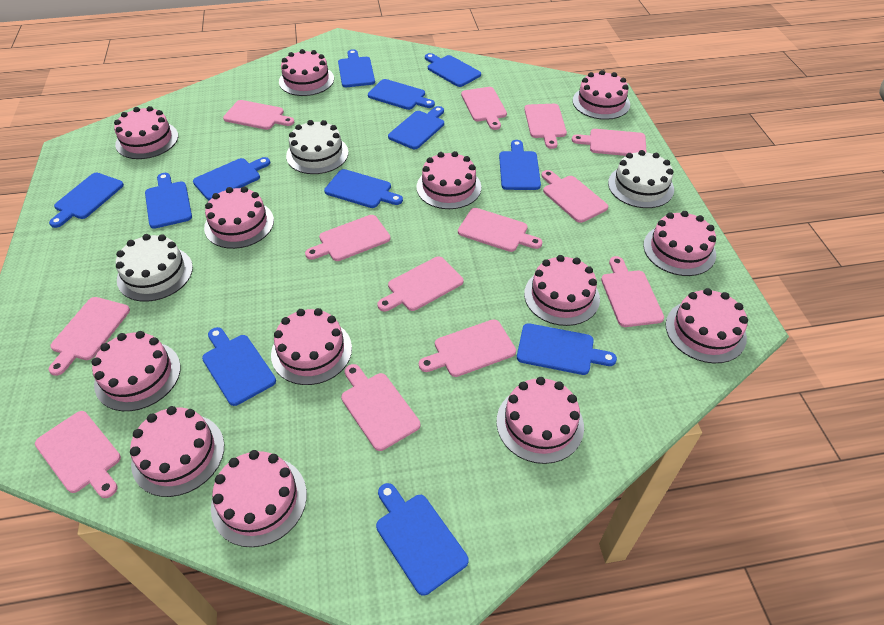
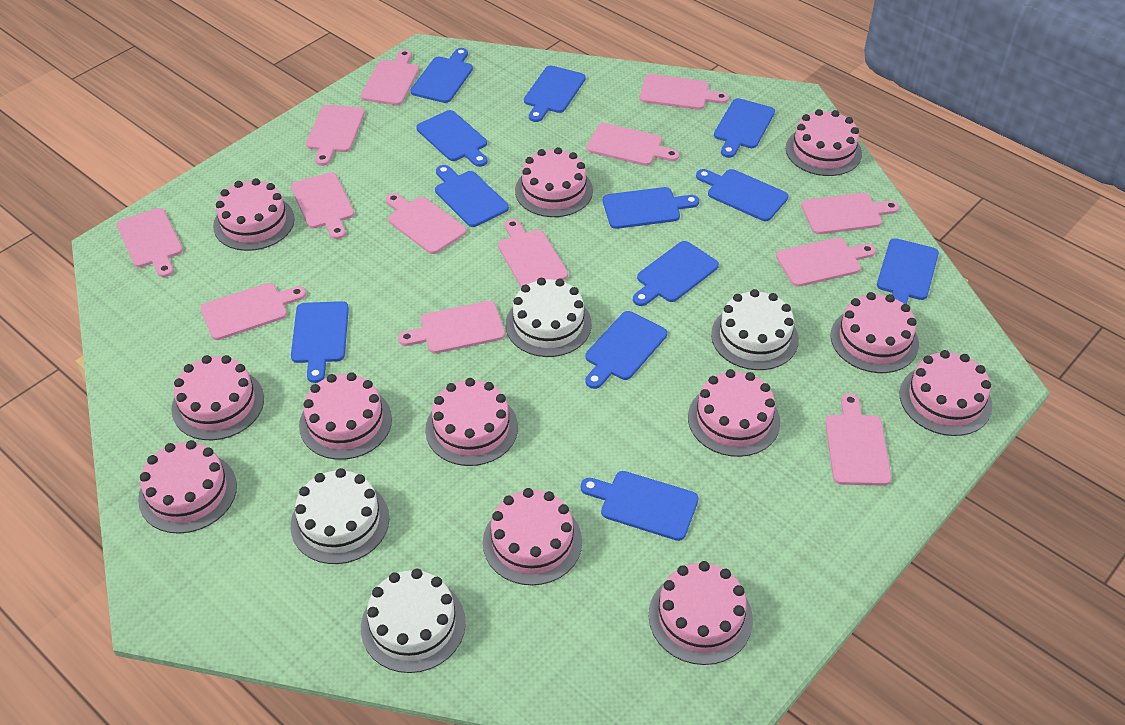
pink cake: [92,331,181,411] [114,106,178,159] [130,406,224,497] [204,187,274,249] [211,450,307,547] [271,308,352,385] [279,49,334,96] [417,151,481,209] [496,377,584,464] [524,255,600,326] [573,70,630,120] [643,211,716,276] [666,288,748,363] = 13 -> [138,440,237,534] [171,355,264,440] [213,178,295,251] [299,372,392,460] [425,378,518,466] [483,488,582,585] [515,147,593,217] [649,561,753,665] [688,369,780,457] [786,109,862,176] [831,292,919,373] [900,350,992,436] = 12
white cake: [116,234,193,302] [286,120,348,174] [608,150,674,208] = 3 -> [290,468,389,564] [361,569,466,673] [506,278,592,357] [711,289,799,370] = 4

